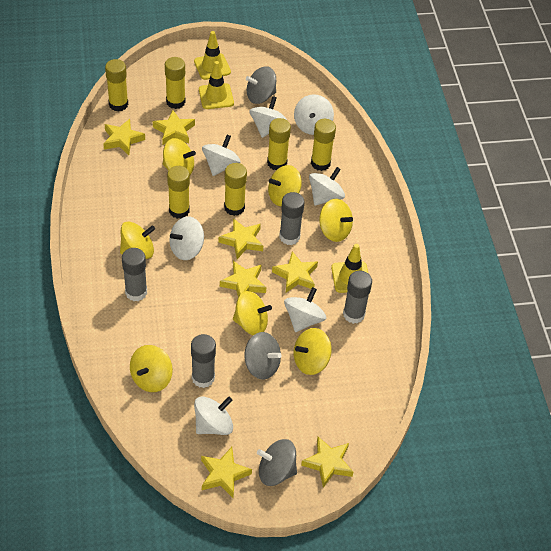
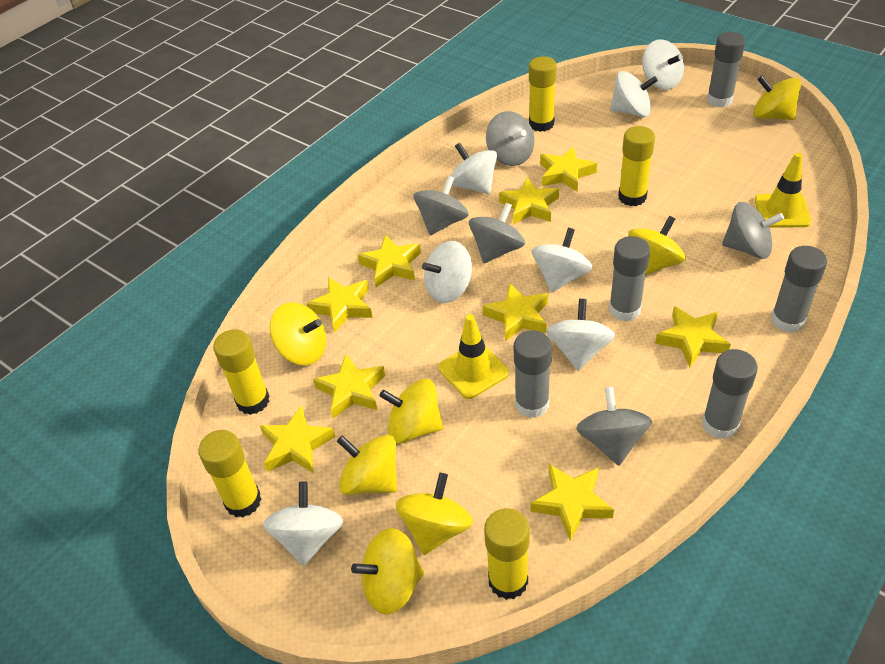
grey glue stick: [122,248,147,301] [191,334,216,388] [279,192,305,245] [343,271,372,324] = 4 -> [514,330,552,418] [609,236,650,322] [702,349,758,439] [707,32,745,108] [771,246,827,333] = 5
grey spinning top: [245,332,282,379] [246,66,276,104] [257,439,297,486] = 3 -> [414,176,469,235] [469,203,525,263] [486,111,534,166] [576,387,652,466] [722,202,784,259] = 5
yellow glue stick: [105,59,128,112] [165,57,186,109] [167,166,190,219] [224,163,247,216] [267,118,291,170] [311,119,336,171] = 6 -> [198,430,261,518] [213,330,269,415] [484,508,529,600] [529,56,557,132] [618,126,655,206] = 5
yellow star: [103,119,145,155] [153,110,195,145] [201,447,252,498] [219,218,263,259] [220,261,266,297] [272,251,318,293] [301,437,354,488] = 7 -> [260,405,335,474] [306,277,373,333] [313,354,385,418] [358,235,421,287] [482,283,548,341] [499,177,559,224] [530,464,614,541] [540,146,597,192] [655,306,731,368] = 9
yellow traffic cone: [194,31,231,80] [199,61,234,109] [331,244,368,293] = 3 -> [438,314,509,399] [755,153,812,228] = 2

